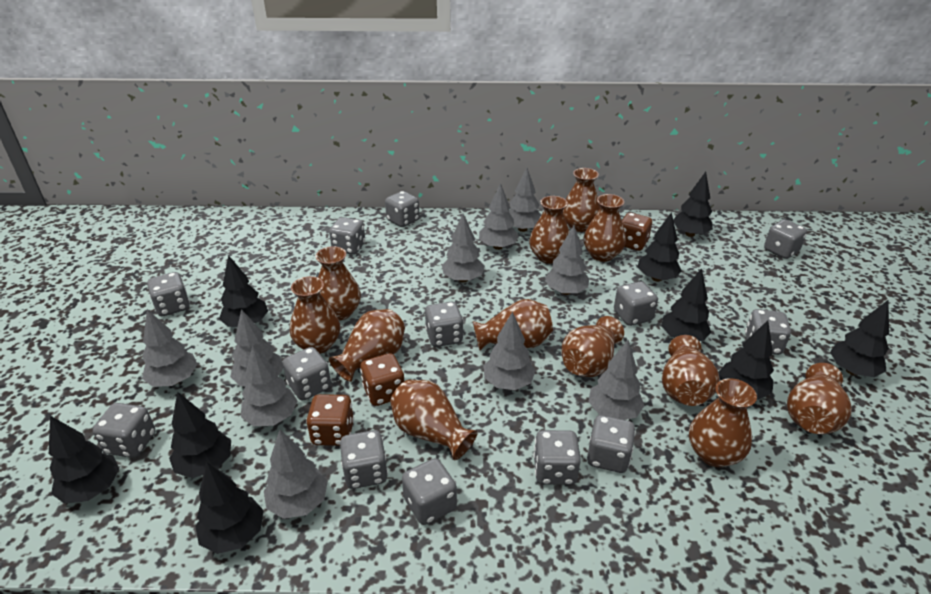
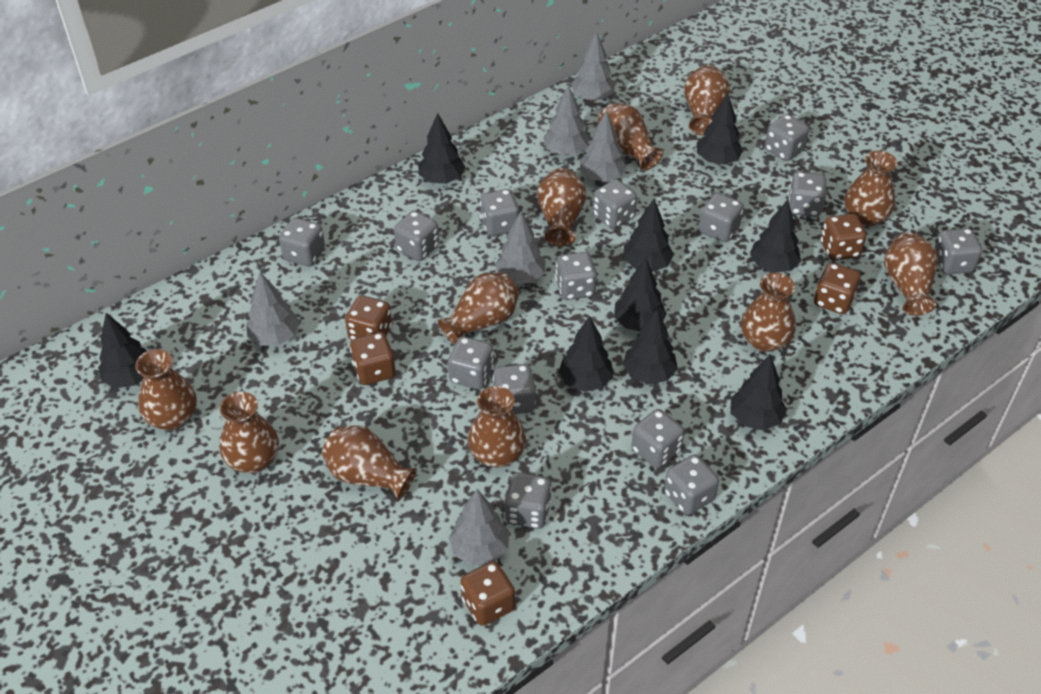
brown dice: [306,394,354,446] [360,353,404,406] [622,213,652,251] = 3 -> [345,295,392,340] [350,332,396,385] [460,561,515,626] [814,263,861,314] [821,214,866,260] = 5
brown vase: [290,276,340,354] [315,246,361,321] [329,309,405,382] [390,380,478,460] [473,299,553,350] [529,196,569,264] [561,316,624,377] [562,168,600,232] [583,194,626,262] [662,335,719,406] [689,378,757,467] [787,363,852,434] = 12 -> [135,349,197,430] [219,392,279,473] [322,425,417,501] [437,272,519,345] [468,386,526,468] [537,168,586,246] [598,103,664,171] [684,65,730,136] [741,273,796,352] [844,151,897,227] [884,233,938,316] = 11
grey dice: [93,403,155,458] [147,272,190,316] [283,347,331,401] [329,217,365,255] [340,430,388,489] [385,191,420,227] [402,458,457,525] [425,302,463,347] [533,430,581,485] [587,415,636,473] [614,282,658,326] [745,309,791,355] [764,219,807,259] = 13 -> [279,218,325,267] [394,211,439,261] [448,336,494,390] [480,189,519,236] [493,364,536,414] [504,472,552,529] [555,252,597,300] [593,179,637,229] [631,409,684,468] [664,455,719,515] [699,193,744,242] [765,114,809,161] [788,172,826,217] [935,228,982,275] = 14
grey tree: [142,309,197,387] [230,309,283,386] [241,345,297,426] [264,430,328,519] [442,214,485,282] [479,183,519,250] [484,312,536,390] [509,167,541,232] [545,225,589,295] [588,340,645,420] = 10 -> [246,272,299,346] [449,489,509,566] [495,211,546,284] [543,85,589,155] [571,31,615,101] [580,110,627,182] = 6

